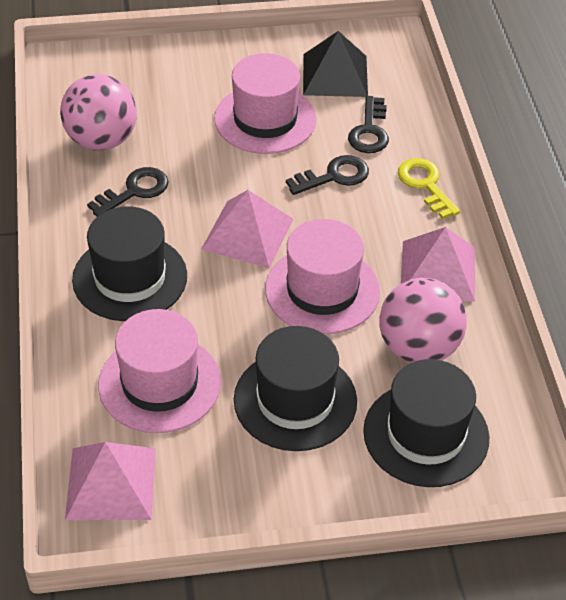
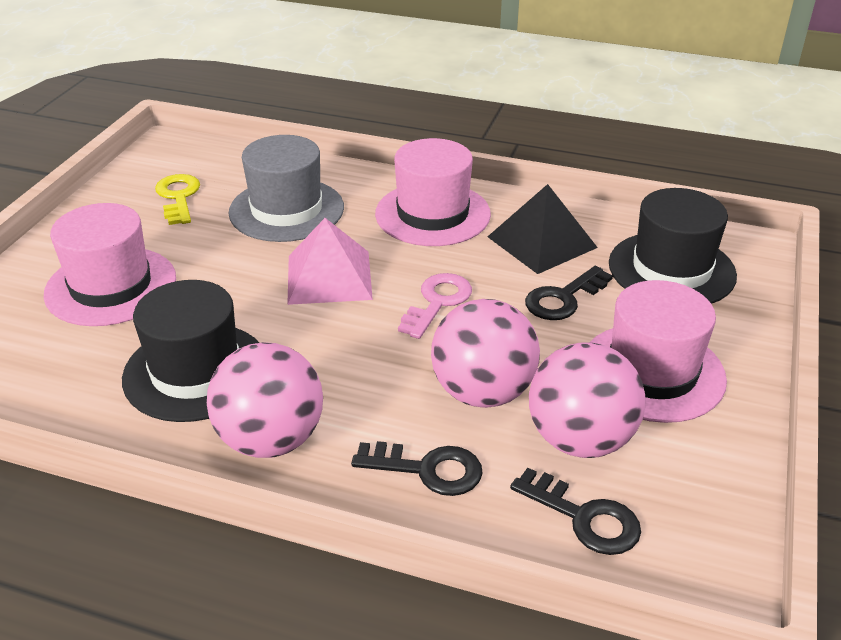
black hat: [72,206,187,321] [234,326,357,451] [363,359,489,487] = 3 -> [122,280,259,422] [609,188,737,304] = 2
grey hat: none = 0 -> [229,135,344,242] = 1
pink ball: [60,74,137,150] [379,277,467,363] = 2 -> [207,342,323,458] [431,299,540,408] [529,342,645,458] = 3
pink key: none = 0 -> [398,273,472,339] = 1
pink pyramid: [65,442,156,520] [201,190,293,268] [401,227,475,302] = 3 -> [287,218,373,305] = 1

